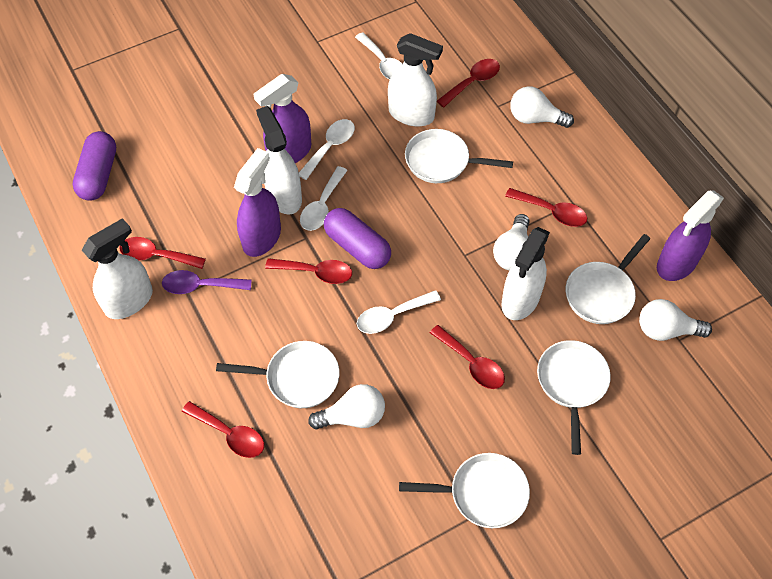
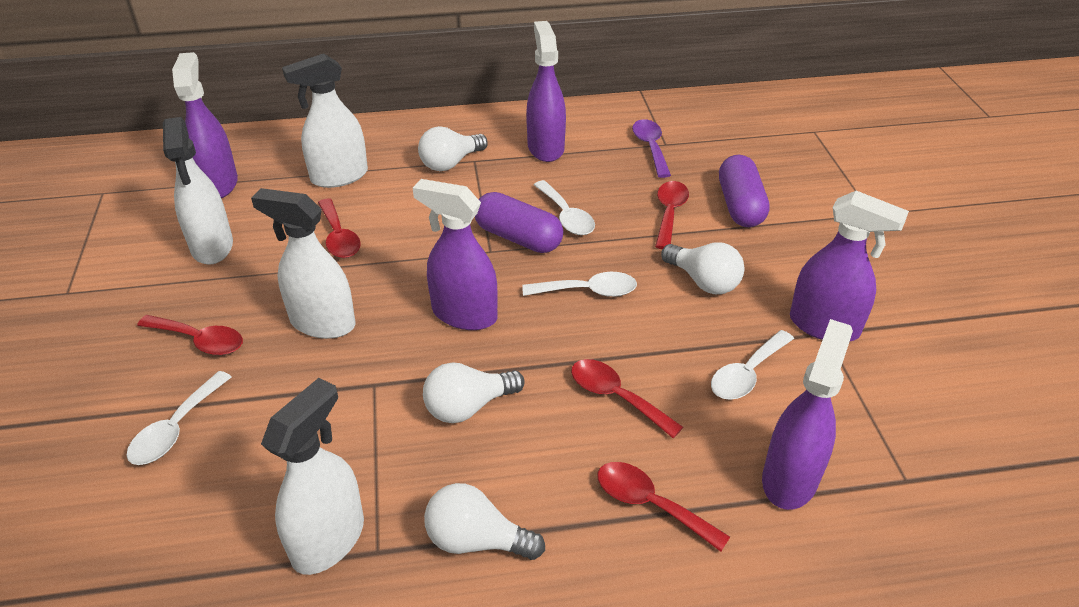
purple spray bottle: [234,148,281,257] [254,74,311,163] [657,190,724,281] = 3 -> [172,52,238,198] [413,179,498,330] [526,21,566,162] [762,319,853,510] [790,191,909,341] = 5
red spoon: [119,237,206,269] [182,401,264,458] [265,258,352,284] [430,325,505,389] [437,59,500,108] [505,188,587,227] = 6 -> [137,315,243,355] [318,199,361,258] [571,359,683,438] [597,462,730,552] [655,181,689,249] = 5
white pan: [216,341,339,408] [399,453,530,528] [405,129,513,183] [537,340,611,455] [566,234,650,324] = 5 -> none = 0

